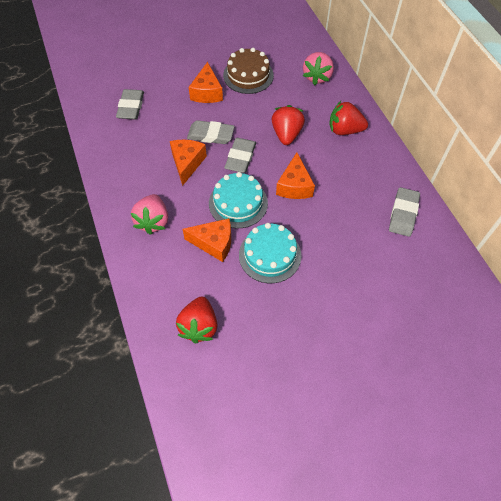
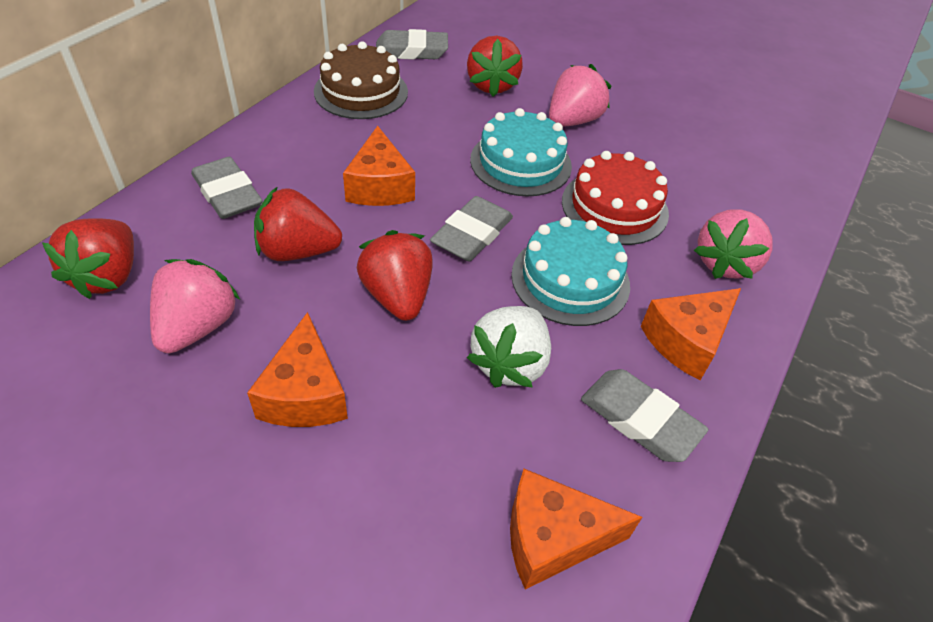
pink strawberry: [131,194,168,235] [303,52,334,85] = 2 -> [150,259,240,353] [549,64,612,127] [694,209,773,279] = 3
red cake: none = 0 -> [562,151,669,245] = 1
red strawberry: [176,297,218,344] [272,105,305,145] [330,101,368,135] = 3 -> [42,219,134,299] [254,186,342,261] [357,230,433,321] [467,36,523,97] = 4
white strawberry: none = 0 -> [467,306,551,388] = 1

